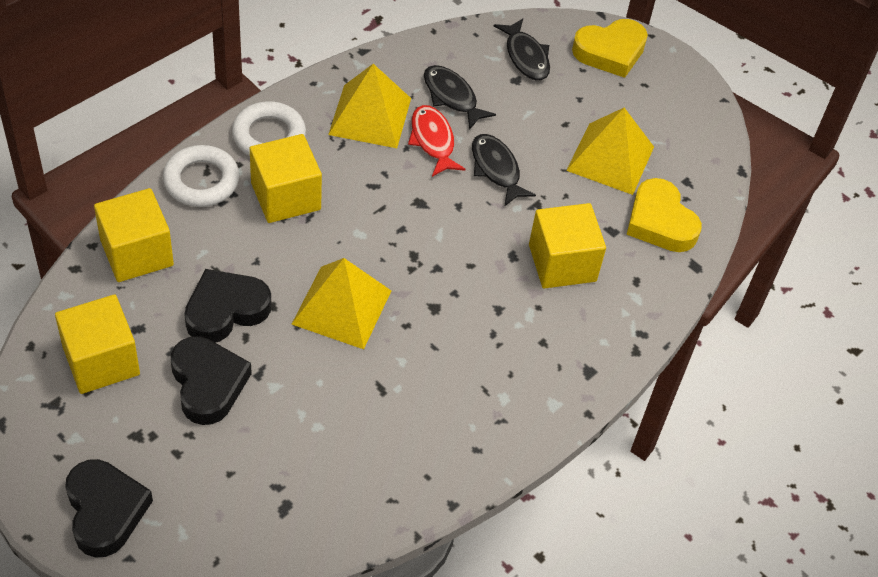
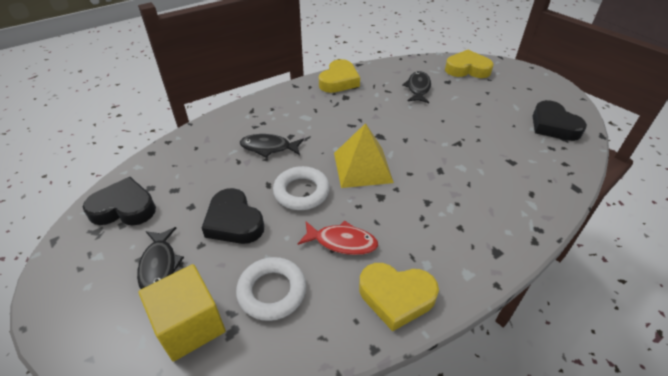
yellow cube: [55,294,140,394] [94,188,174,282] [250,134,322,223] [529,203,606,289] = 4 -> [138,264,226,362] = 1
yellow heart: [572,19,648,78] [627,178,702,252] = 2 -> [319,59,360,93] [359,263,439,331] [445,50,494,78] = 3
yellow pyramid: [292,258,391,349] [328,64,411,148] [566,108,654,195] = 3 -> [334,123,394,188] = 1

